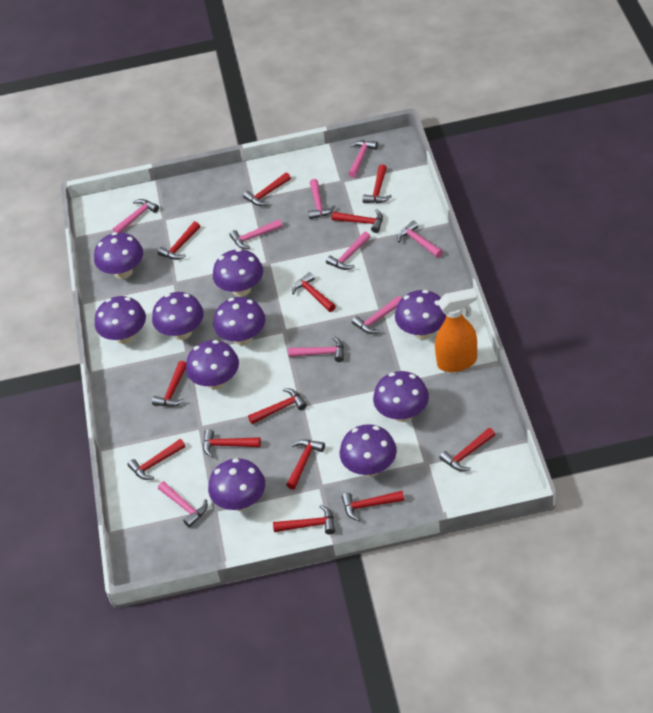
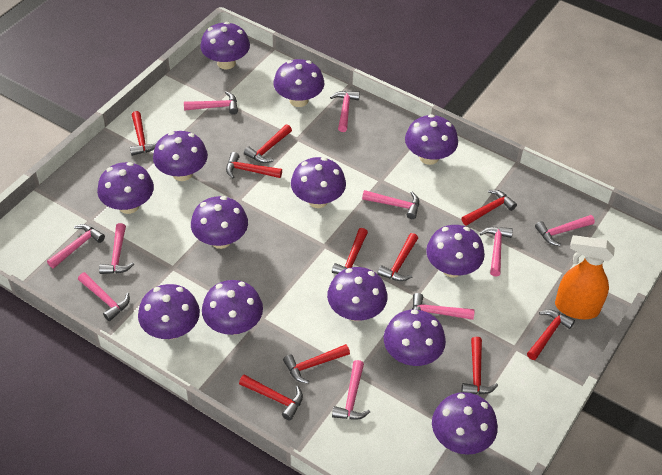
pink hammer: [113,199,159,233] [158,481,208,528] [229,219,282,249] [288,336,344,362] [308,179,336,219] [326,231,371,270] [348,140,378,178] [352,296,402,334] [397,221,443,258] = 9 -> [47,224,105,269] [78,272,130,321] [99,223,134,274] [184,91,238,115] [330,91,360,132] [332,360,370,420] [362,190,419,219] [412,293,475,320] [480,227,513,276] [535,215,595,246] = 10
purple mushroom: [94,232,143,279] [95,296,146,344] [152,292,204,340] [186,340,239,390] [208,458,265,511] [213,249,263,297] [213,297,265,345] [340,424,397,477] [373,371,429,422] [395,290,446,339] = 10 -> [97,162,154,214] [138,284,200,339] [153,131,208,181] [191,196,248,249] [200,22,250,69] [202,280,263,335] [274,59,324,107] [291,157,346,208] [327,267,388,321] [384,309,446,366] [405,114,458,165] [426,225,485,278] [432,392,498,455] = 13
red hammer: [127,439,186,480] [152,361,186,407] [157,221,200,260] [203,429,261,457] [243,172,291,206] [248,388,307,424] [273,505,335,535] [286,439,325,489] [292,272,336,312] [332,209,383,233] [342,491,404,521] [362,165,392,203] [440,428,495,471] = 13 -> [130,111,159,156] [226,152,282,179] [239,375,303,420] [244,124,292,163] [283,344,350,384] [332,228,368,274] [377,233,418,281] [461,190,517,226] [461,337,498,394] [527,310,575,360] = 10

